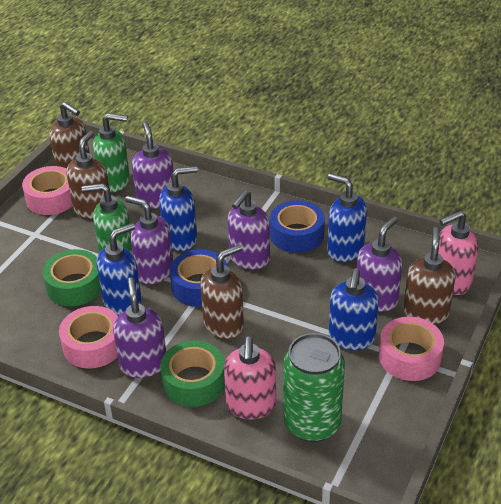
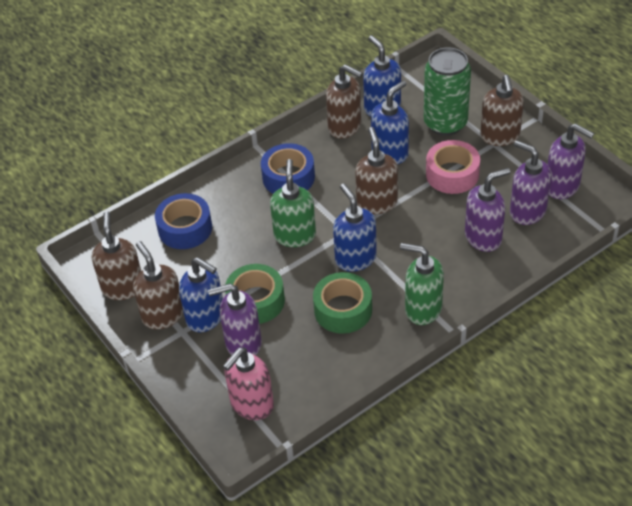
brown soap dispenser: [49,102,89,169] [66,131,109,219] [200,244,244,339] [403,227,456,325] = 4 -> [92,211,141,300] [133,241,183,330] [326,64,363,139] [355,127,398,214] [480,75,524,146] = 5
pink soap dispenser: [224,336,276,419] [438,211,479,295] = 2 -> [223,347,274,420] = 1
pink tape: [22,166,72,215] [59,306,118,369] [379,317,444,381] = 3 -> [426,140,480,194] = 1
purple soap dispenser: [113,277,166,378] [125,196,173,285] [132,121,174,209] [228,190,270,270] [357,216,402,312] = 5 -> [208,283,262,356] [465,168,510,252] [510,140,551,225] [548,123,594,199] = 4

